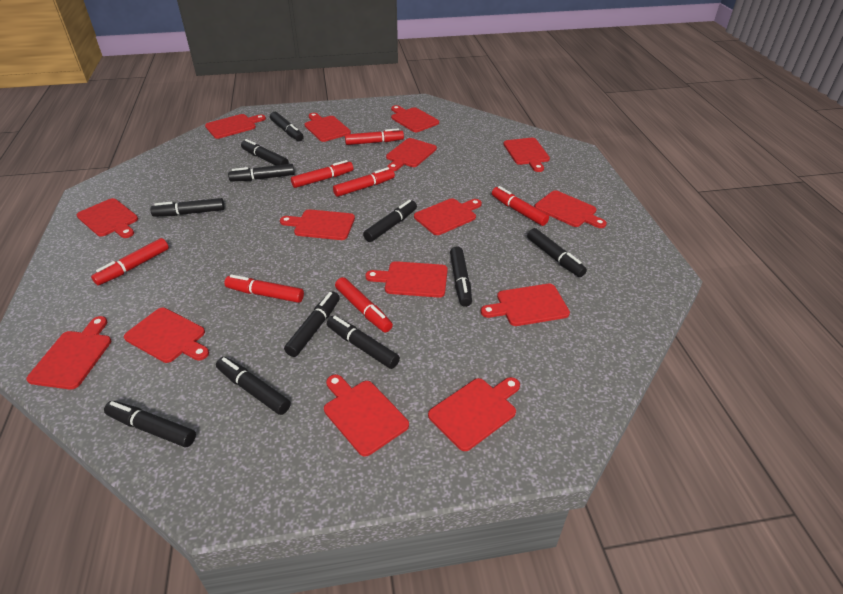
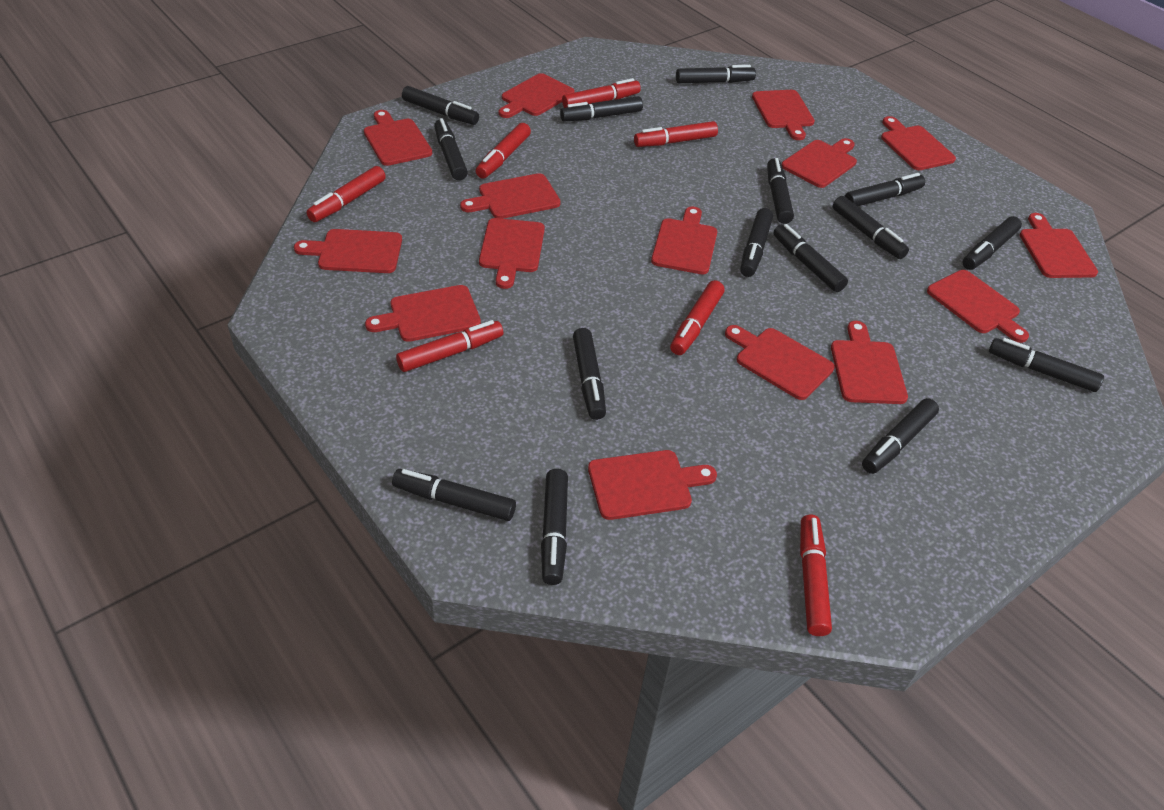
black marker: [104,401,196,447] [150,198,225,217] [216,357,291,415] [228,164,295,182] [241,139,288,165] [270,112,304,141] [284,291,340,357] [327,316,400,369] [363,200,417,242] [450,246,472,307] [527,228,587,277] = 11 -> [392,469,516,521] [402,86,479,125] [434,118,468,180] [541,469,568,585] [560,96,643,122] [573,328,606,420] [676,65,756,83] [740,208,773,277] [767,158,794,224] [774,224,848,292] [833,196,909,259] [845,173,925,206] [862,398,939,474] [962,216,1022,270] [989,338,1104,392] = 15

